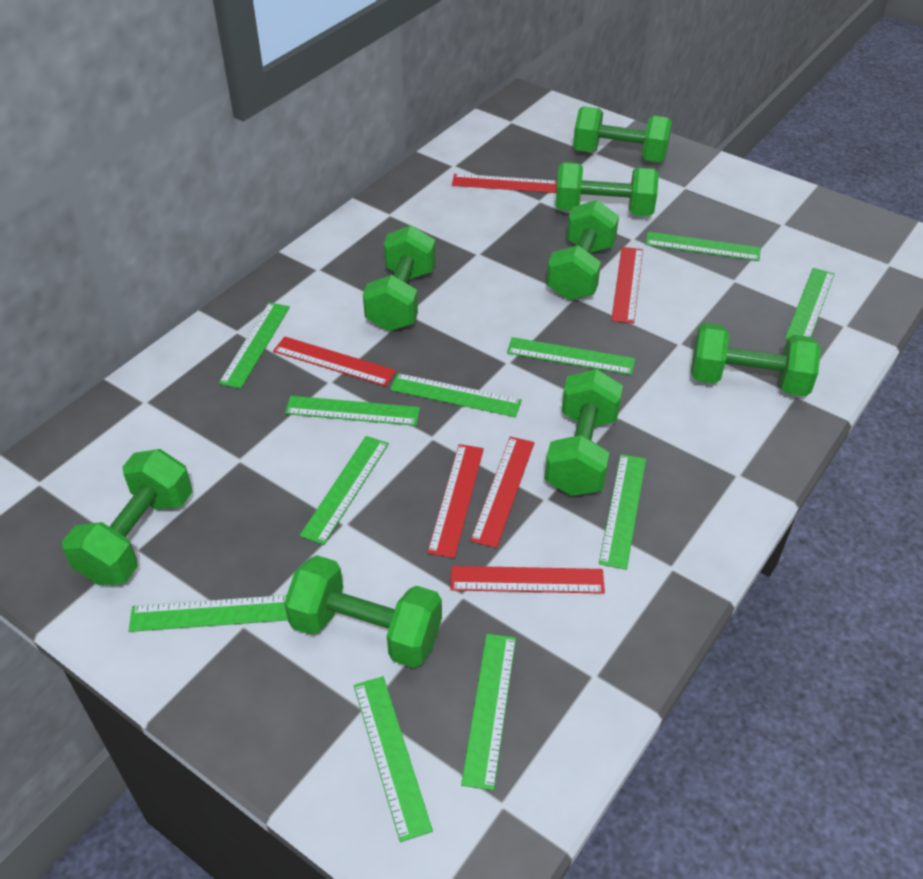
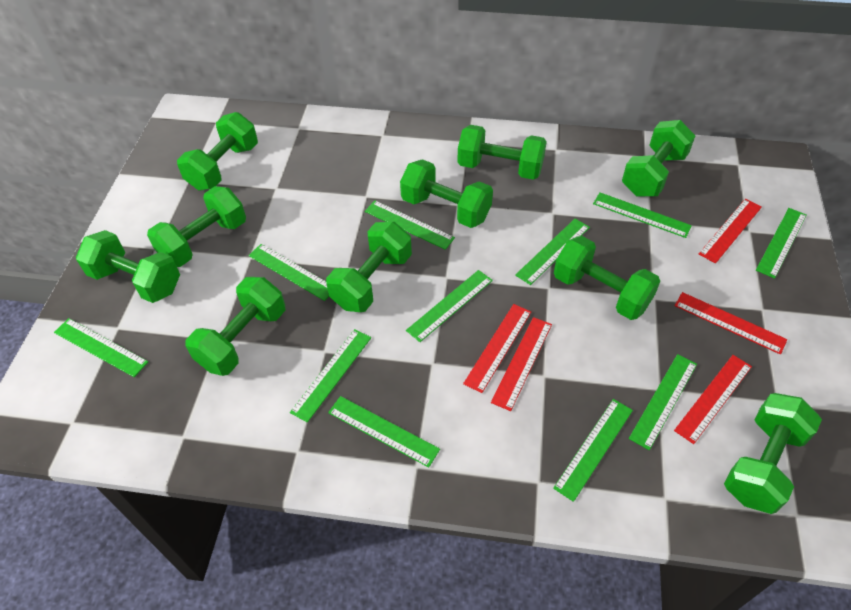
green dumbbell: [62,449,192,585] [284,555,442,668] [363,225,436,331] [545,369,623,496] [547,200,619,300] [555,162,659,216] [573,106,672,162] [691,323,821,396] = 8 -> [76,230,180,303] [147,186,246,267] [177,112,258,190] [186,277,285,376] [326,222,412,312] [400,159,493,228] [457,125,547,180] [554,236,660,320] [622,120,695,196] [724,393,822,514] = 10
red ruler: [273,337,396,387] [427,444,484,558] [450,566,605,594] [452,174,557,193] [470,436,534,548] [611,247,643,324] = 6 -> [463,304,531,393] [491,317,552,411] [674,355,752,444] [675,292,787,355] [699,199,762,264] = 5

